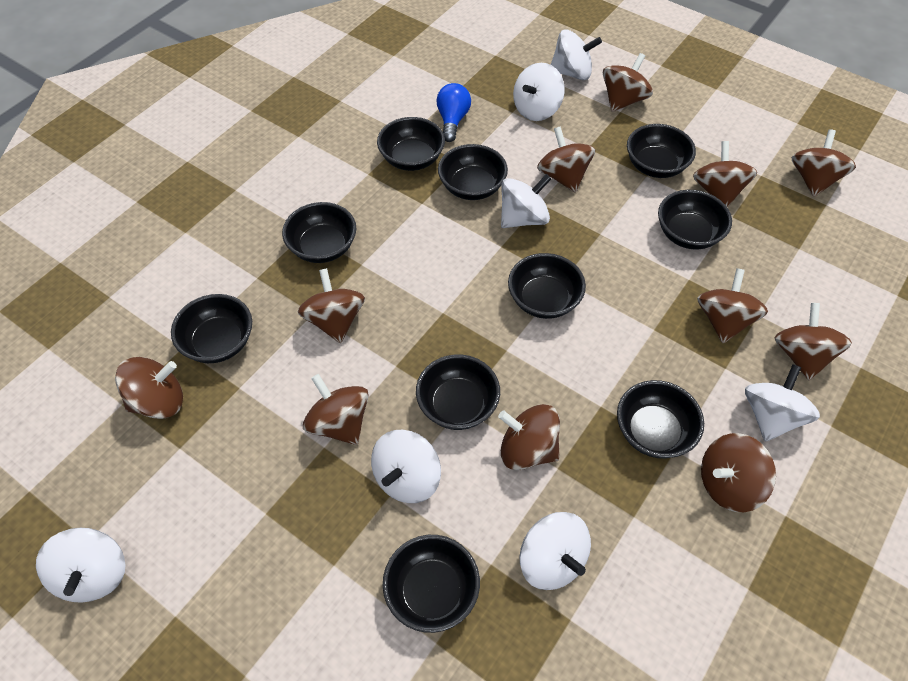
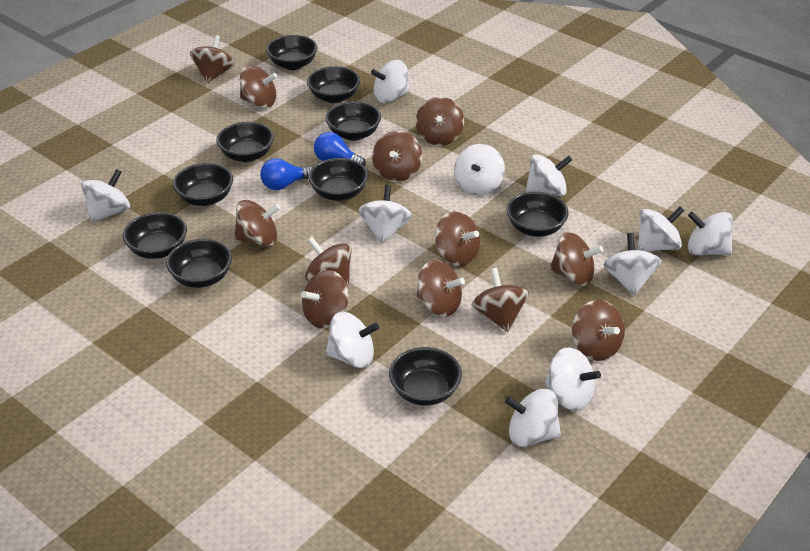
blue light bulb: [436,83,471,142] = 1 -> [260,158,312,190] [314,132,366,166] = 2
brown spinning top: [115,357,183,419] [298,268,365,343] [303,374,369,445] [498,404,560,470] [537,126,595,193] [603,53,653,112] [693,141,757,208] [697,268,768,343] [701,433,776,512] [774,303,852,381] [792,129,856,197] = 11 -> [190,35,235,83] [234,200,280,246] [240,65,277,108] [301,270,349,328] [305,237,352,288] [372,131,422,182] [416,97,464,146] [416,260,465,317] [435,211,480,266] [472,268,529,332] [549,232,603,286] [572,300,625,361] = 12
white spinning top: [36,528,126,603] [371,430,441,503] [501,174,551,228] [513,63,565,121] [519,512,591,590] [551,29,602,80] [745,364,820,442] = 7 -> [81,169,130,222] [326,312,379,368] [358,185,412,244] [371,60,410,103] [454,144,505,195] [505,389,561,447] [525,154,572,196] [545,347,601,411] [604,233,661,296] [637,206,685,252] [688,212,734,256] = 11

